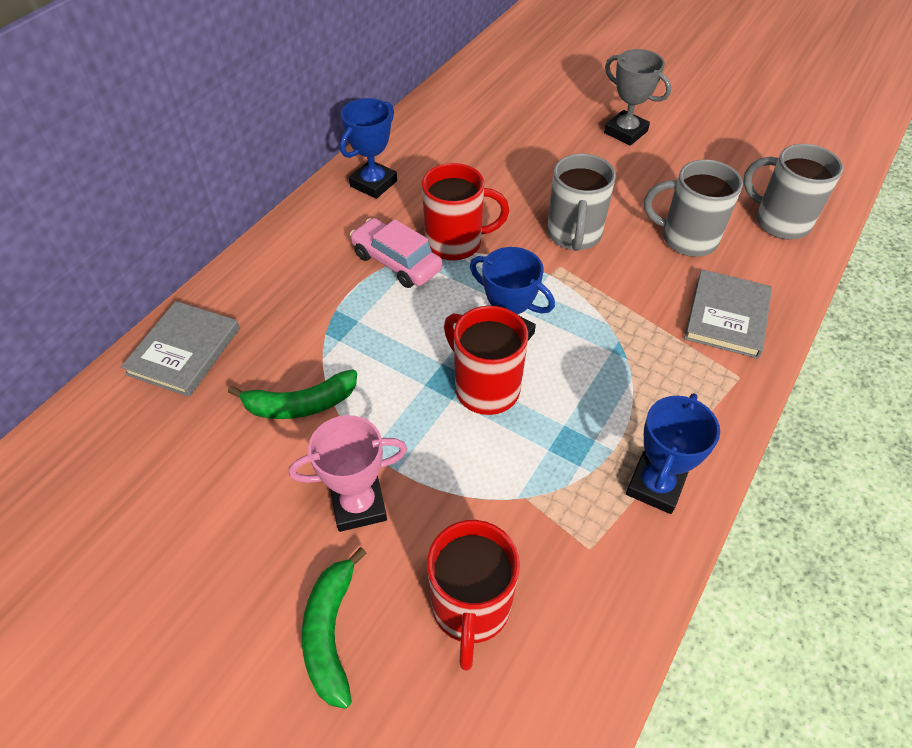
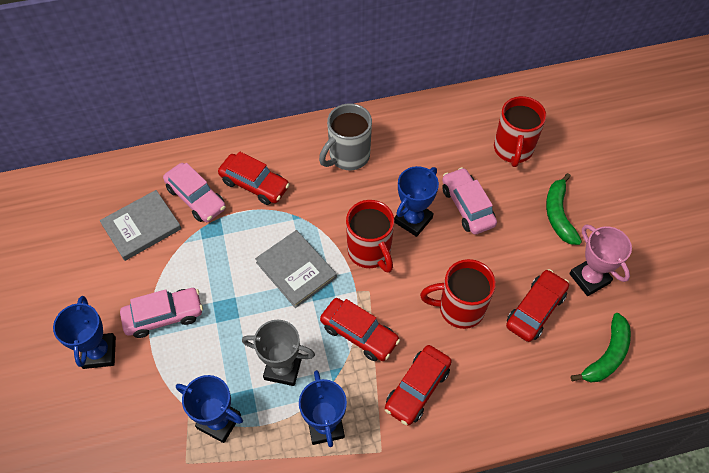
blue trophy: [340,98,397,199] [470,247,555,341] [626,393,720,514] = 3 -> [53,296,116,369] [176,375,243,443] [299,370,347,447] [394,166,439,237] = 4
grey mug: [547,154,616,251] [644,160,743,257] [743,144,843,240] = 3 -> [319,104,372,170] = 1
pink car: [350,218,442,288] = 1 -> [120,288,203,338] [163,163,226,222] [442,167,497,234] = 3
red car: none = 0 -> [218,151,290,205] [320,298,400,361] [385,345,452,426] [506,269,569,342] = 4

